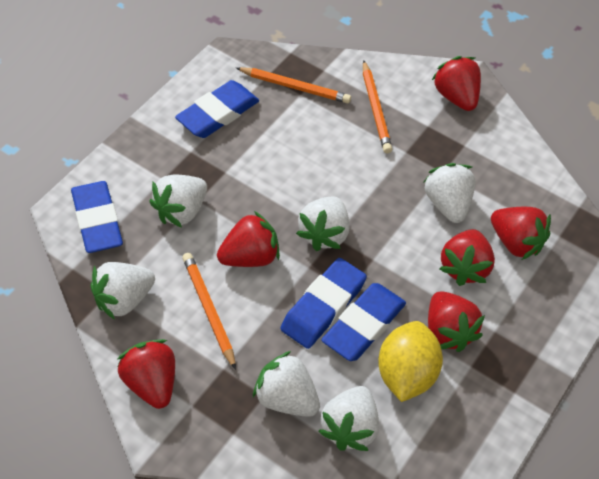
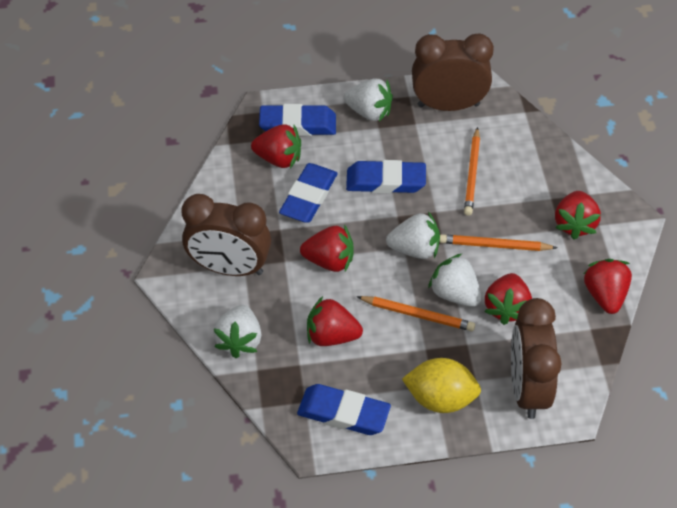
brown clock: none = 0 -> [181,194,271,276] [412,33,494,111] [511,298,562,419] = 3
white strawberry: [90,262,155,320] [149,175,207,228] [253,351,320,417] [296,197,349,251] [318,386,379,451] [423,163,476,223] = 6 -> [213,305,261,358] [344,78,393,121] [386,212,440,259] [428,254,482,307] = 4

